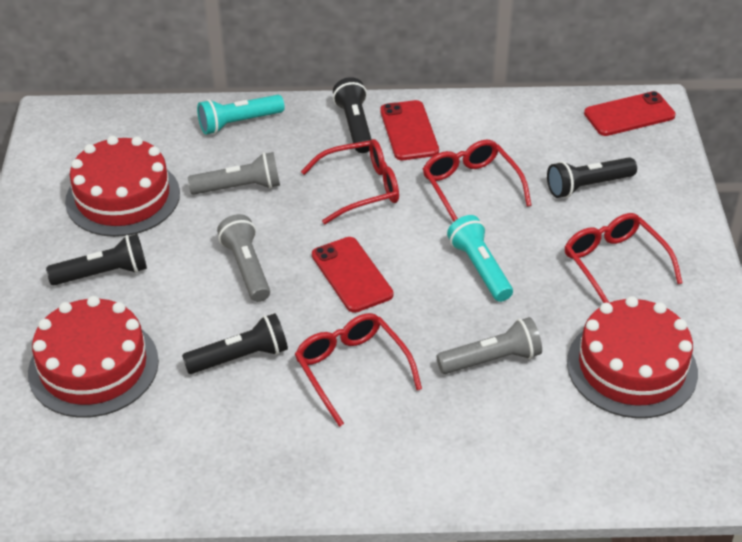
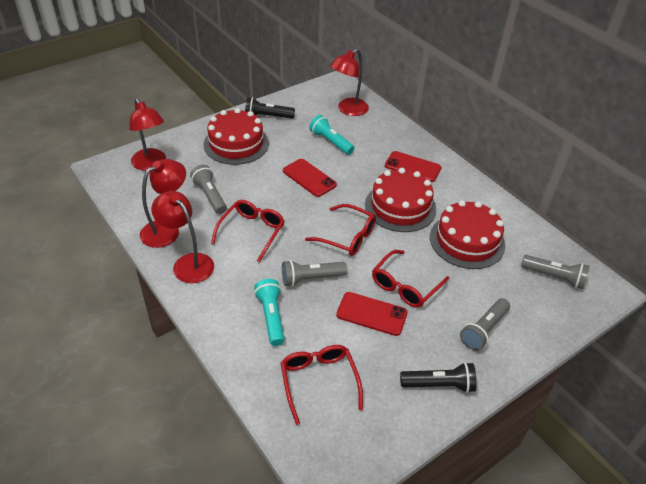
black flashlight: [46,234,147,285] [182,313,288,374] [333,77,372,153] [547,157,637,198] = 4 -> [245,97,295,119] [400,362,477,393] = 2
grey flashlight: [188,152,280,195] [217,214,270,302] [436,317,542,374] = 3 -> [190,165,227,214] [282,260,347,286] [460,298,510,351] [521,255,590,289] = 4
red lamp: none = 0 -> [129,98,166,171] [140,159,186,248] [151,191,214,283] [330,48,369,116] = 4

